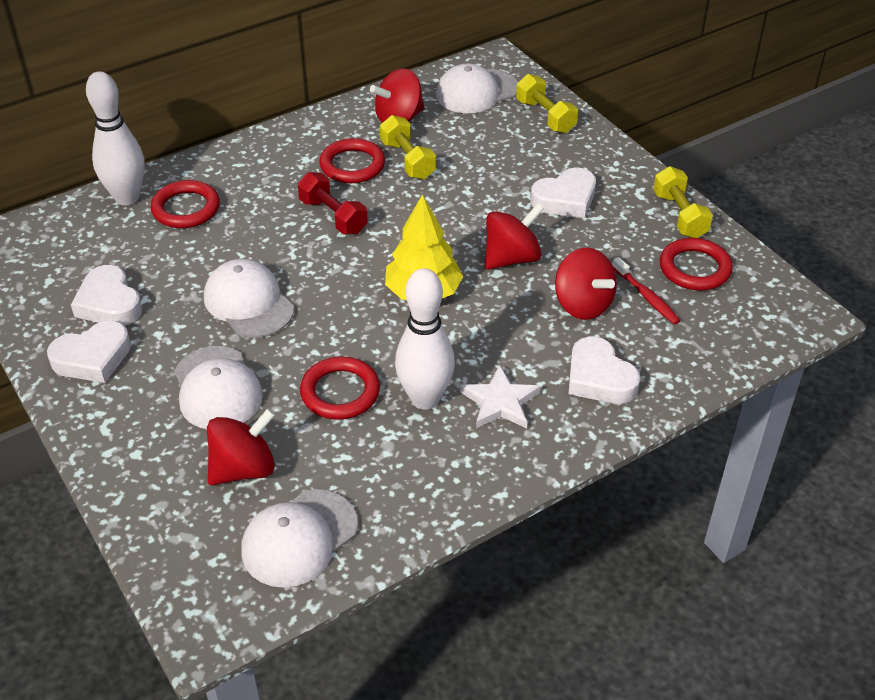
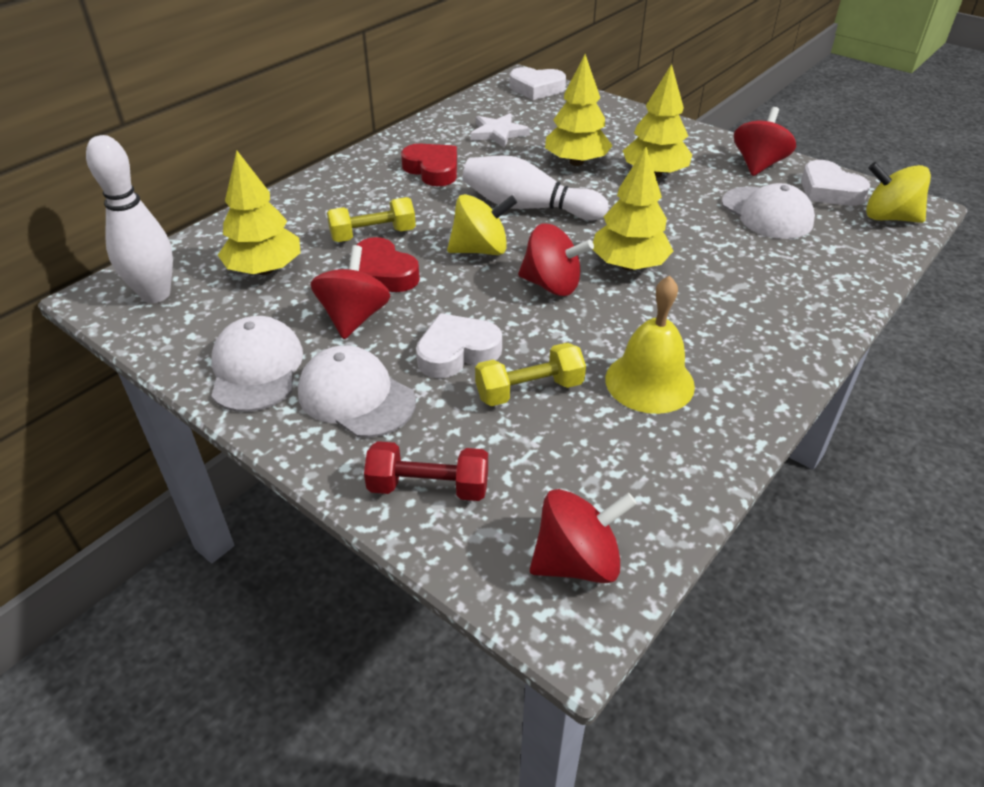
red heart: none = 0 -> [357,237,420,292] [401,144,457,186] = 2
red ring: [151,180,220,228] [300,356,380,420] [319,138,385,183] [660,238,733,290] = 4 -> none = 0
red toothbrush: [612,257,681,325] = 1 -> none = 0
white cap: [174,346,263,429] [204,259,294,338] [241,489,358,588] [436,64,518,113] = 4 -> [211,316,303,412] [298,345,416,438] [722,183,815,239] = 3
white heart: [47,321,131,383] [71,265,143,326] [531,167,596,218] [568,337,640,404] = 4 -> [416,313,502,378] [510,67,566,100] [801,160,870,206] = 3
yellow bell: none = 0 -> [605,276,695,414] = 1
yellow dumbbell: [380,115,436,179] [516,74,578,133] [653,166,713,238] = 3 -> [327,197,416,242] [475,343,586,406] = 2
yellow spinning top: none = 0 -> [447,194,517,255] [866,162,931,223] = 2
yellow tree: [385,194,463,300] = 1 -> [218,151,301,275] [545,54,613,166] [593,147,673,271] [623,64,692,178] = 4

